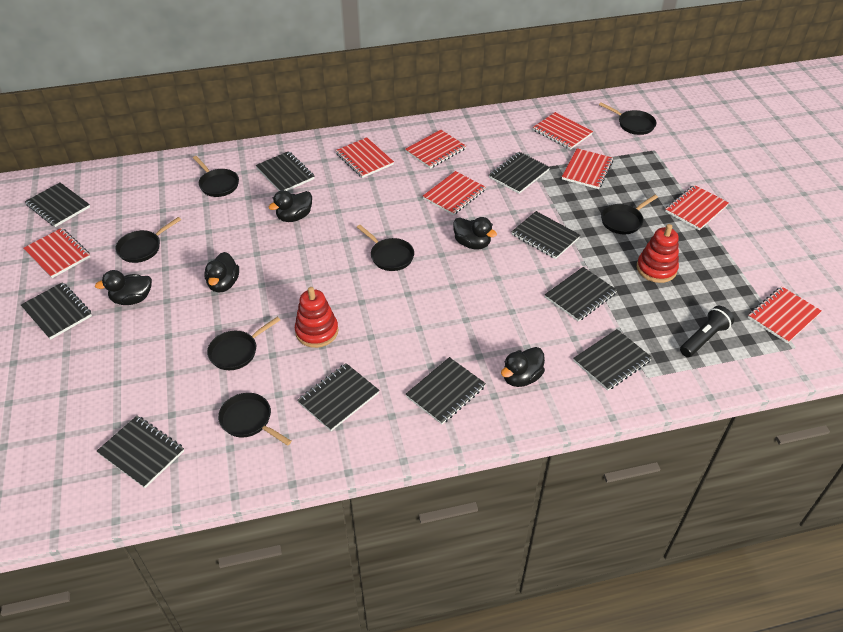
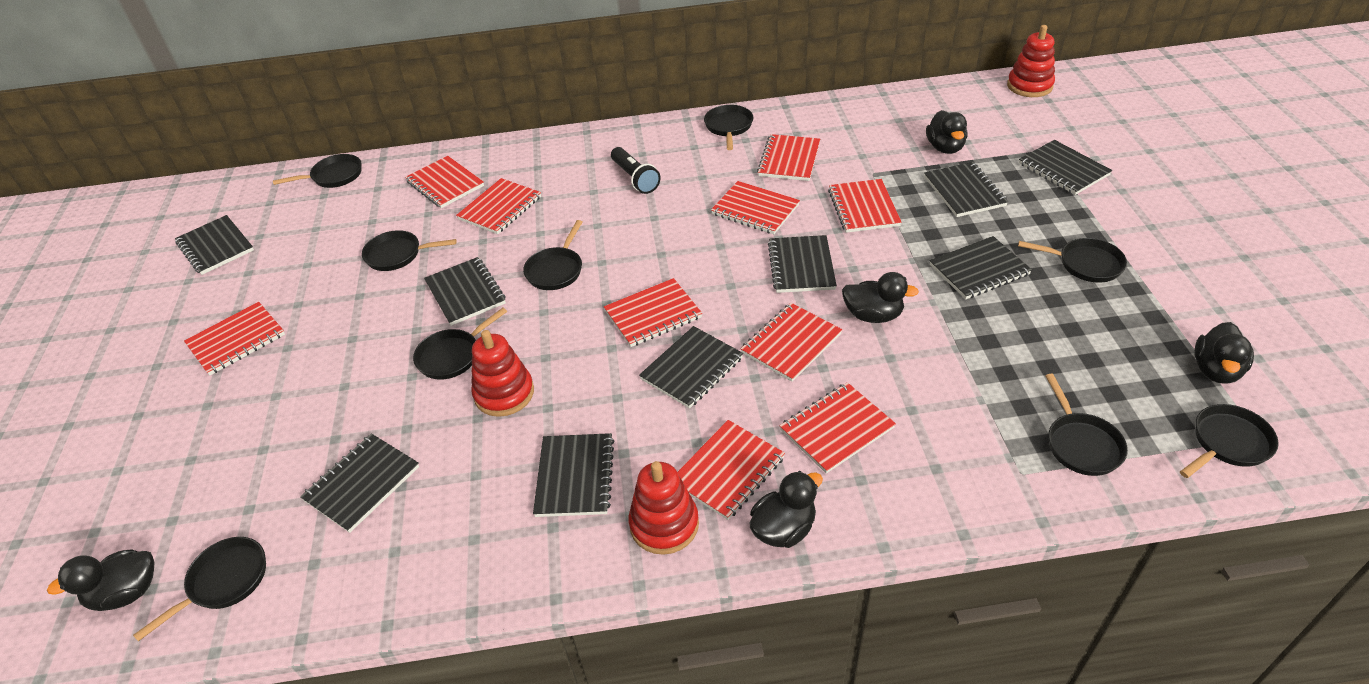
black notebook: [21,282,92,340] [25,182,90,227] [97,416,184,488] [256,151,315,191] [297,363,380,431] [406,357,486,424] [489,152,550,194] [511,211,580,259] [545,267,617,322] [573,329,652,391] = 10 -> [175,215,254,275] [300,433,419,533] [424,257,506,326] [533,433,614,517] [639,326,743,408] [768,235,837,293] [924,162,1008,217] [929,236,1032,299] [1019,140,1112,195] = 9
black pan: [115,217,181,263] [193,156,239,197] [207,317,280,370] [218,393,292,446] [357,225,414,271] [599,102,656,135] [601,195,658,234] = 7 -> [133,537,266,641] [273,154,362,188] [362,230,457,271] [413,308,507,380] [523,220,582,290] [704,105,753,150] [1018,238,1127,283] [1046,374,1128,476] [1180,404,1279,478] = 9
red notebook: [23,228,90,278] [336,137,394,178] [405,130,466,169] [423,171,486,215] [533,112,593,150] [562,148,613,189] [665,185,729,230] [748,286,822,344] = 8 -> [184,302,285,375] [405,156,484,208] [456,178,541,234] [604,278,702,347] [678,420,785,520] [711,181,800,234] [741,303,842,382] [757,134,820,181] [780,382,896,474] [828,179,902,233] = 10
red stacking toy: [295,287,338,348] [637,224,679,283] = 2 -> [471,330,534,417] [628,461,699,555] [1007,25,1055,97] = 3

